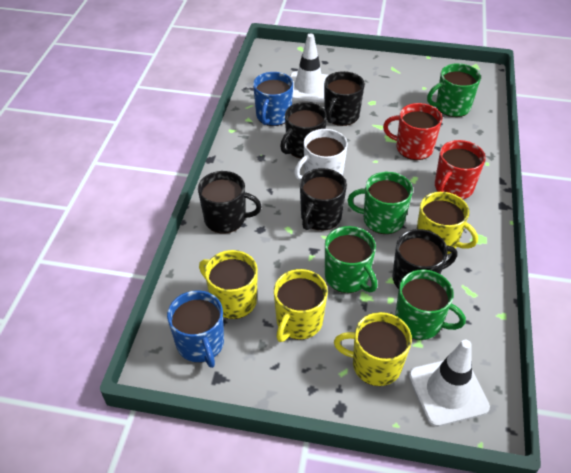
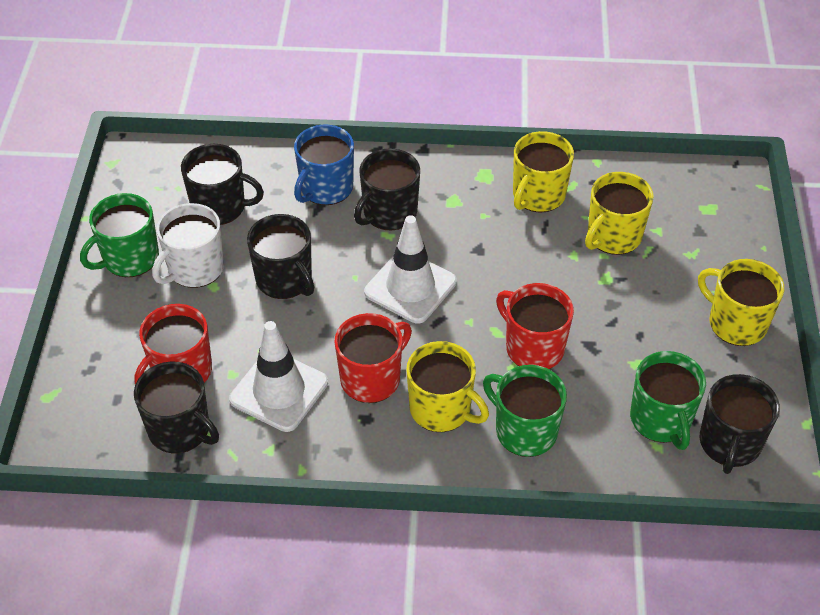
blue mug: [167,290,224,368] [253,72,293,126] = 2 -> [294,125,354,205] = 1
green mug: [325,226,377,293] [348,172,413,234] [395,269,466,340] [427,63,481,117] = 4 -> [80,193,159,277] [483,365,567,457] [630,351,706,450] = 3
red mug: [383,103,442,160] [435,140,486,199] = 2 -> [135,304,212,384] [334,313,412,403] [496,283,574,369] = 3

